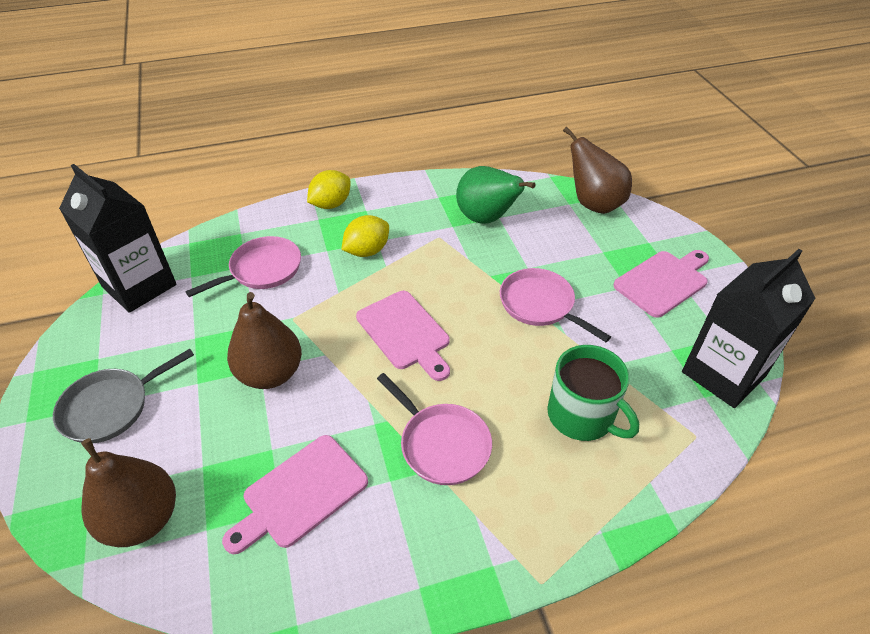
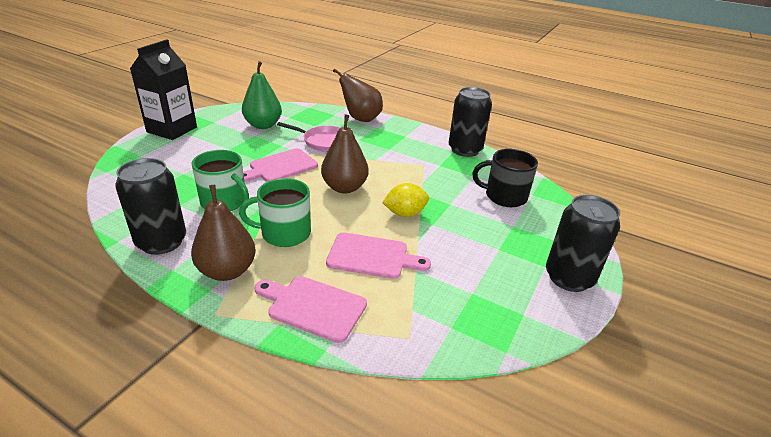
black can: none = 0 -> [115,158,186,255] [449,87,492,157] [546,195,620,292] = 3
black carton: [59,164,177,313] [682,249,816,408] = 2 -> [130,39,197,140] = 1
black mug: none = 0 -> [473,149,538,207] = 1
green mug: [547,345,639,441] = 1 -> [192,150,249,211] [239,178,311,247] = 2
grey pan: [53,349,194,443] = 1 -> none = 0
pink pan: [185,236,301,297] [377,373,492,485] [500,268,611,342] = 3 -> [277,122,340,152] = 1
yellow lemon: [307,170,350,209] [341,215,389,257] = 2 -> [382,183,429,217] = 1

